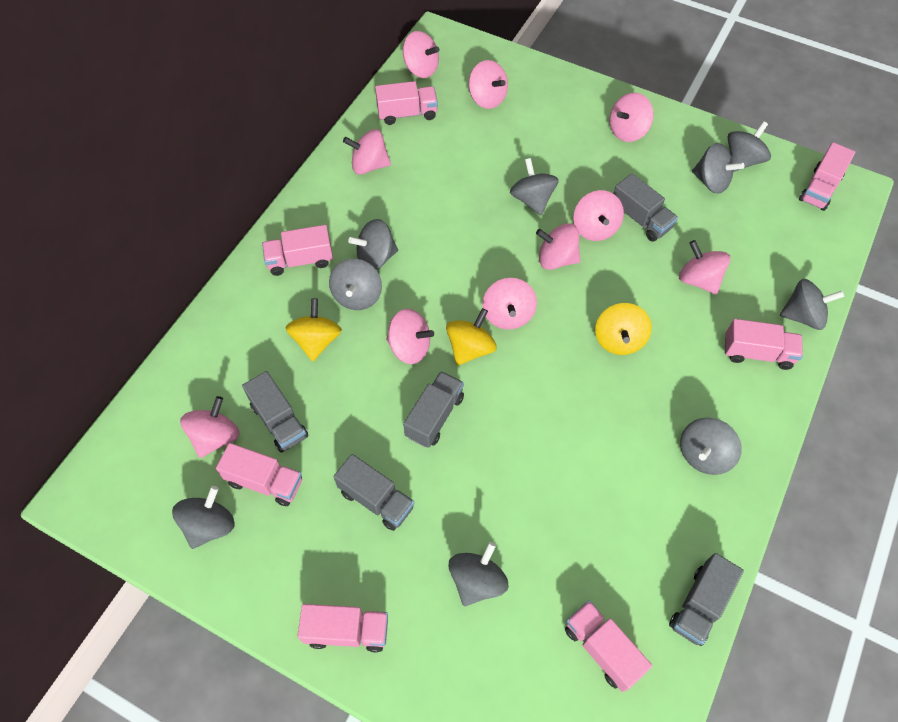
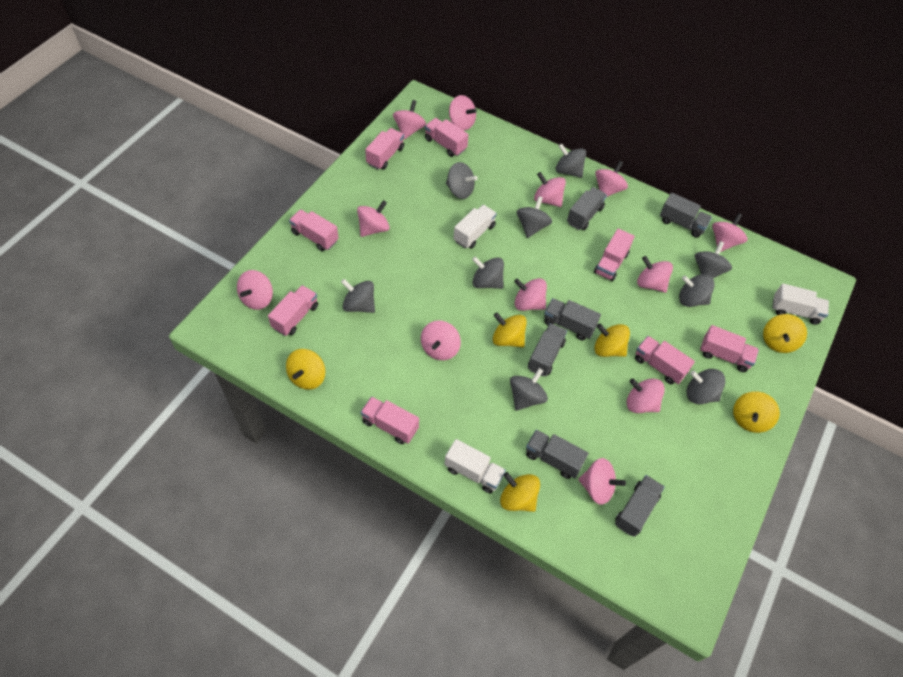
grey truck: [242,371,308,453] [334,454,414,531] [403,371,464,448] [614,174,678,242] [669,553,744,646] = 5 -> [526,430,589,479] [528,323,567,377] [544,298,601,340] [567,187,607,230] [615,475,665,537] [660,193,712,238] = 6
pink spinning top: [180,396,239,458] [343,129,391,175] [386,309,434,364] [403,31,439,78] [469,60,508,109] [482,278,537,330] [536,223,581,270] [573,190,624,241] [609,93,654,142] [679,240,730,294] = 10 -> [237,270,273,310] [357,200,390,237] [393,100,426,139] [421,321,461,360] [449,95,477,130] [514,278,547,311] [534,172,566,207] [578,458,626,505] [595,161,628,197] [627,378,665,413] [637,256,673,293] [712,213,748,252] = 12
pink truck: [216,443,302,506] [262,225,333,276] [298,604,388,652] [375,81,438,125] [565,600,652,692] [725,319,803,370] [799,142,855,211] = 7 -> [268,285,318,336] [289,209,339,251] [360,396,419,444] [365,128,404,170] [425,118,469,157] [594,229,635,281] [635,336,695,384] [700,325,759,372] = 8
white truck: none = 0 -> [444,439,506,494] [453,205,497,249] [772,283,829,325] = 3
yellow spinning top: [286,298,342,361] [446,308,496,366] [595,303,652,355] = 3 -> [286,349,326,390] [493,313,527,347] [500,472,540,512] [594,323,630,357] [733,391,780,433] [763,314,807,353] = 6

